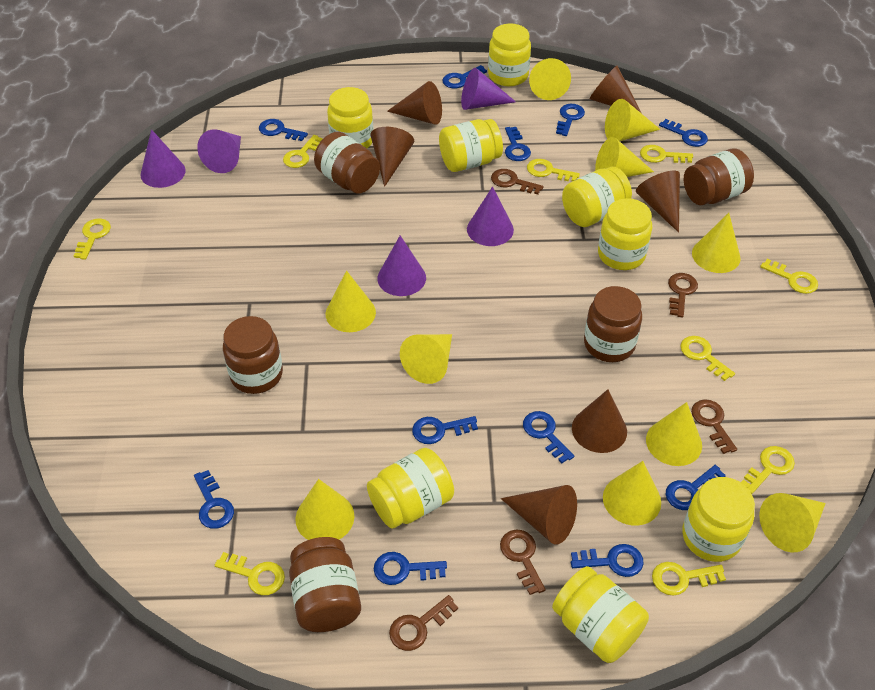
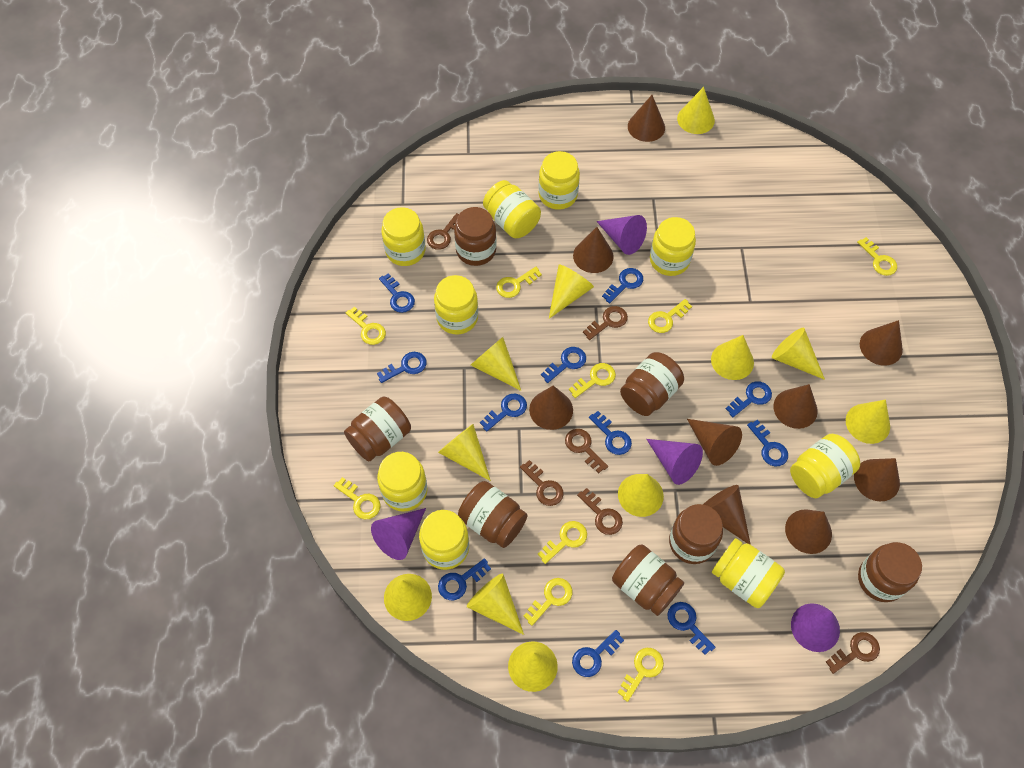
brown cone: [370,127,414,187] [387,81,442,125] [501,485,577,545] [572,389,627,453] [590,66,641,113] [636,171,680,233] = 6 -> [529,386,573,430] [573,227,614,273] [628,95,665,142] [687,419,742,466] [703,485,751,545] [773,384,818,429] [785,509,832,554] [854,458,900,501] [860,320,903,366] = 9
brown jar: [223,316,283,394] [289,537,361,632] [314,132,380,194] [584,286,642,362] [684,148,754,205] = 5 -> [344,397,411,461] [454,207,497,266] [458,481,527,548] [612,545,684,616] [620,352,684,416] [669,504,723,564] [858,542,922,602] = 7
brown key: [389,595,458,651] [491,169,543,195] [500,530,546,595] [668,273,698,318] [691,399,737,454] = 5 -> [427,213,459,250] [520,460,564,506] [565,429,608,473] [577,488,623,535] [583,306,628,340] [826,632,880,674] = 6
purple cone: [141,129,186,188] [197,129,241,173] [377,235,426,296] [461,68,516,110] [467,186,514,246] = 5 -> [371,508,426,560] [596,215,647,255] [646,439,703,485] [791,603,840,652] = 4
yellow cone: [295,479,354,540] [326,271,376,332] [400,334,452,384] [529,58,571,100] [595,137,654,177] [603,461,661,525] [605,99,660,141] [646,402,702,466] [692,213,741,273] [759,493,826,552] = 10 -> [384,574,432,621] [438,424,491,481] [467,574,524,635] [471,337,521,391] [508,641,558,692] [549,264,594,319] [618,474,664,517] [677,87,715,134] [711,335,754,380] [772,328,825,380] [846,400,890,444] = 11
yellow jar: [327,87,374,148] [367,448,454,529] [439,119,503,172] [488,24,531,86] [552,566,649,663] [562,167,632,227] [598,198,652,270] [682,477,755,562] = 8 -> [377,452,428,512] [381,207,426,266] [419,510,469,570] [434,275,478,335] [483,180,541,238] [538,151,580,210] [650,217,696,276] [712,538,785,608] [790,434,860,498] = 9

